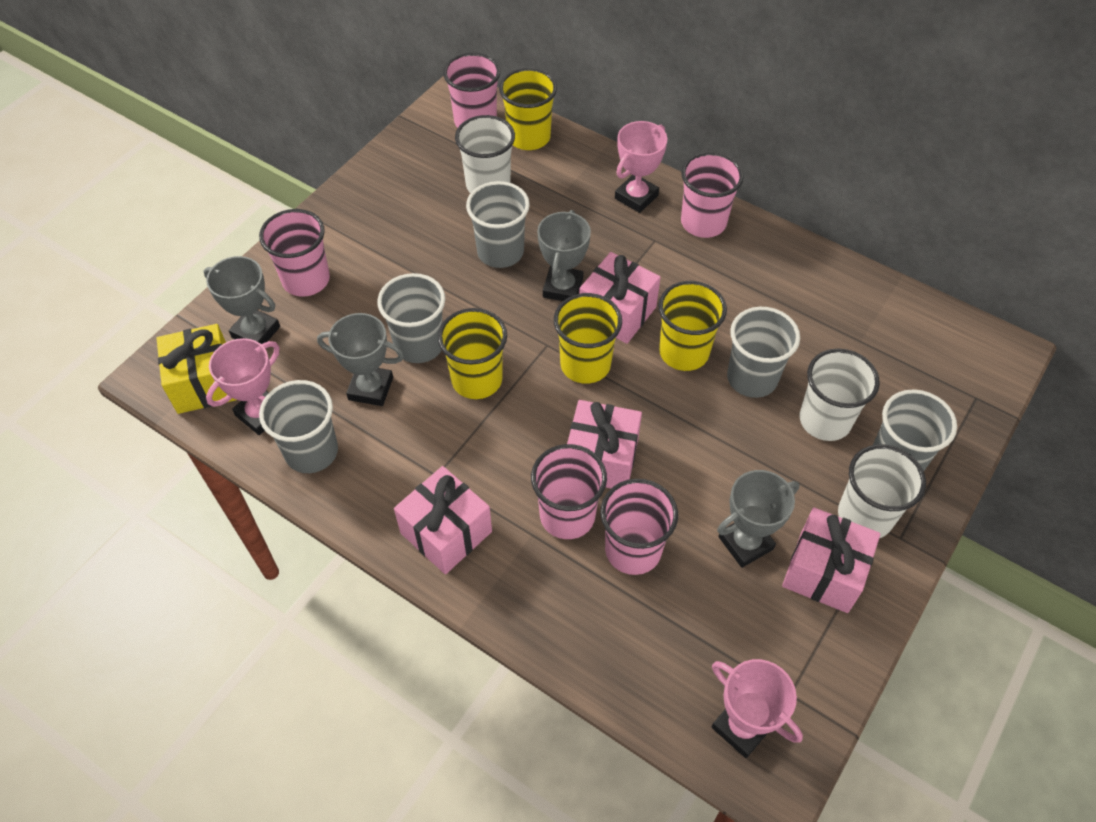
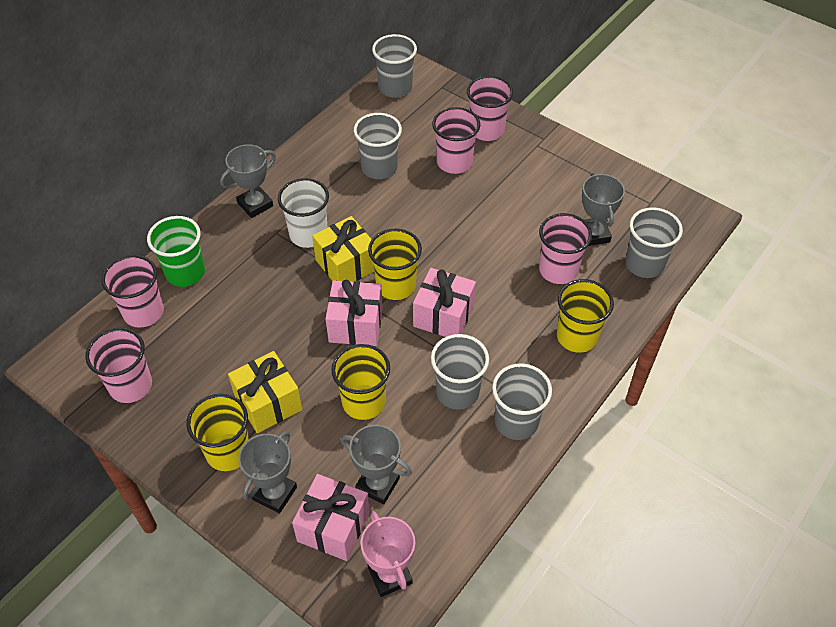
green cup: none = 0 -> [147,216,205,287] = 1
pink gift: [394,466,492,574] [567,400,642,488] [579,252,661,344] [782,507,881,613] = 4 -> [292,474,370,561] [326,280,383,346] [413,268,476,337] = 3
pink trophy: [206,338,280,435] [615,121,667,213] [712,659,803,758] = 3 -> [361,511,415,597] = 1
white cup: [455,115,515,193] [800,349,880,441] [838,444,926,538] = 3 -> [278,178,329,248] = 1
yellow gift: [156,324,236,414] = 1 -> [228,351,302,433] [312,216,374,282] = 2

